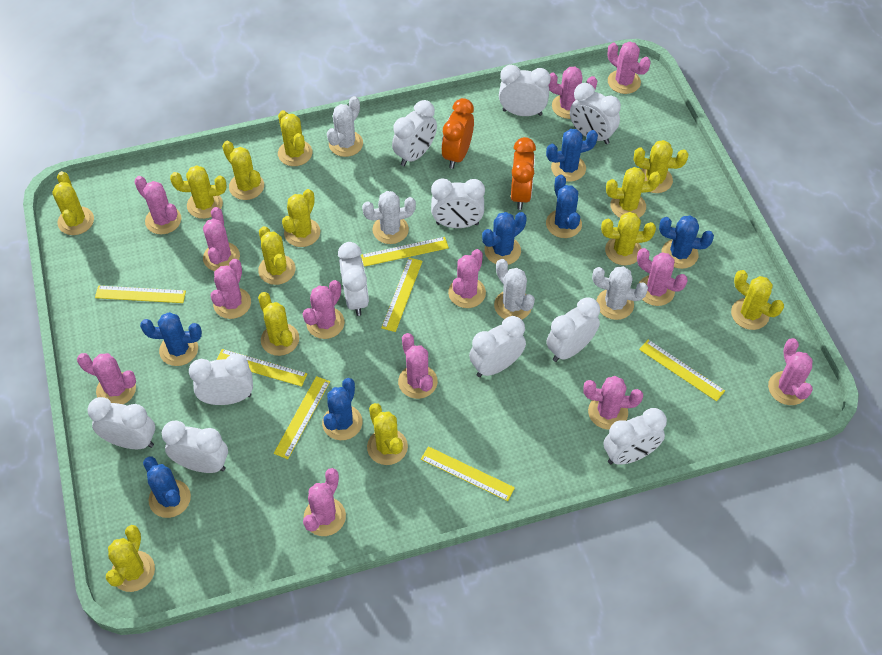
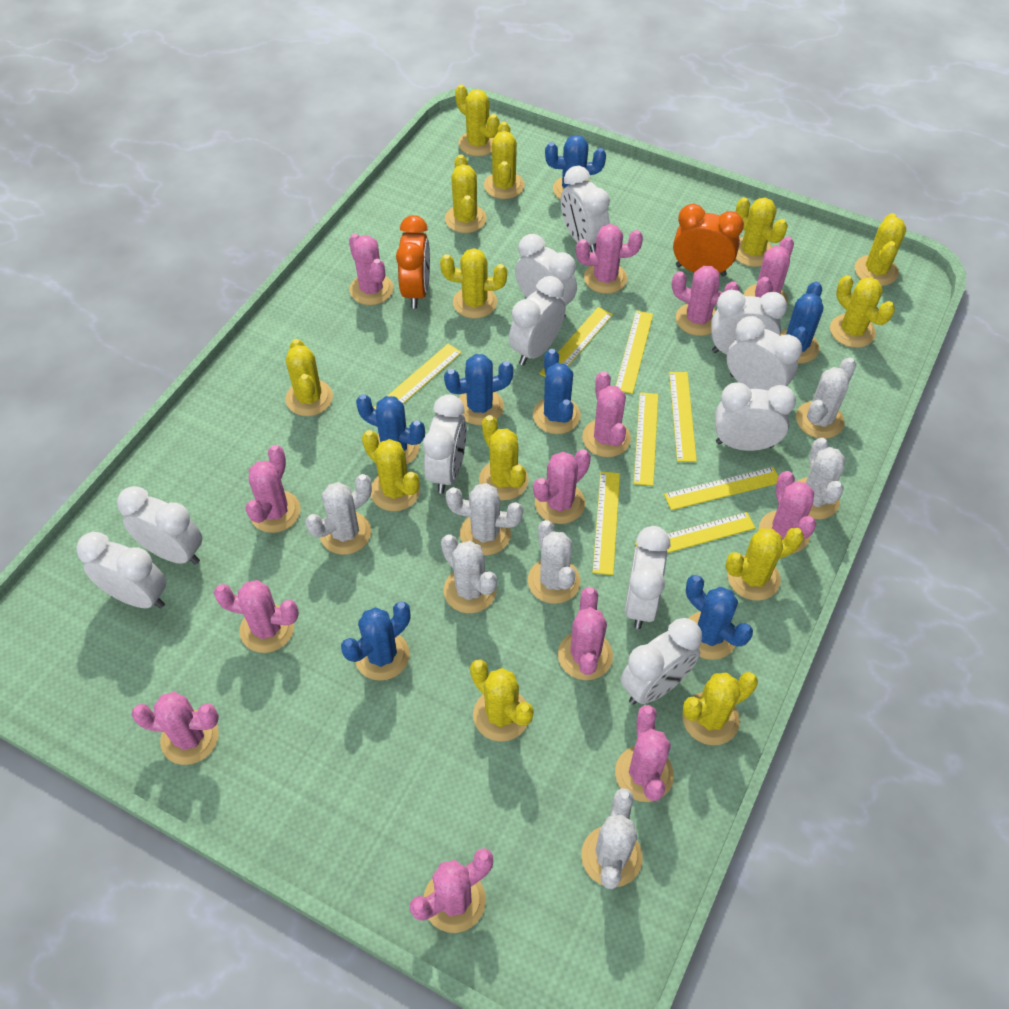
white cactus: [327,96,363,157] [362,191,416,244] [494,259,535,320] [592,266,648,320] = 4 -> [305,474,372,555] [441,534,497,613] [446,483,523,555] [528,520,581,604] [581,788,643,889] [796,357,856,439] [798,438,846,520] = 7
yellow ruler: [95,286,186,303] [217,349,307,387] [274,376,330,459] [361,237,449,267] [381,258,423,332] [421,446,515,501] [639,340,725,401] = 7 -> [374,344,462,409] [539,307,613,377] [593,471,620,575] [616,310,653,394] [634,392,658,486] [635,512,755,553] [664,467,779,510] [669,372,697,462] = 8

